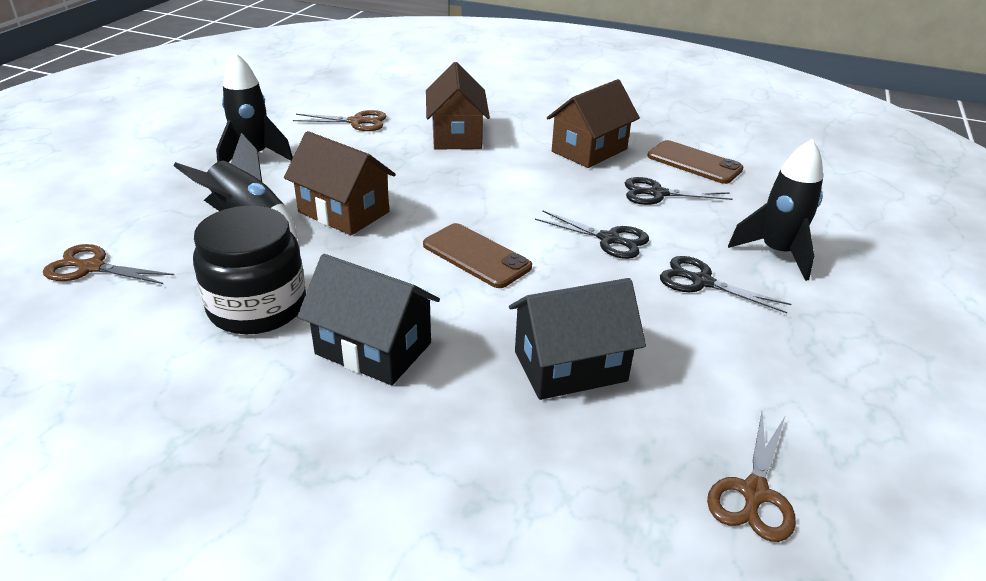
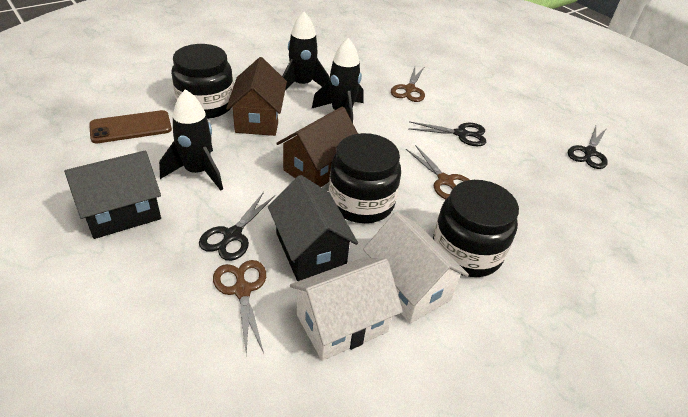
black jar: [193,206,306,334] = 1 -> [171,44,233,119] [329,133,401,223] [433,180,519,277] = 3
brown house: [284,131,396,235] [426,62,490,149] [547,79,640,168] = 3 -> [226,57,287,136] [276,106,358,187] = 2
brown phone: [423,223,532,288] [647,140,744,184] = 2 -> [89,110,172,143] = 1
white house: none = 0 -> [290,257,403,361] [363,212,469,323] = 2

